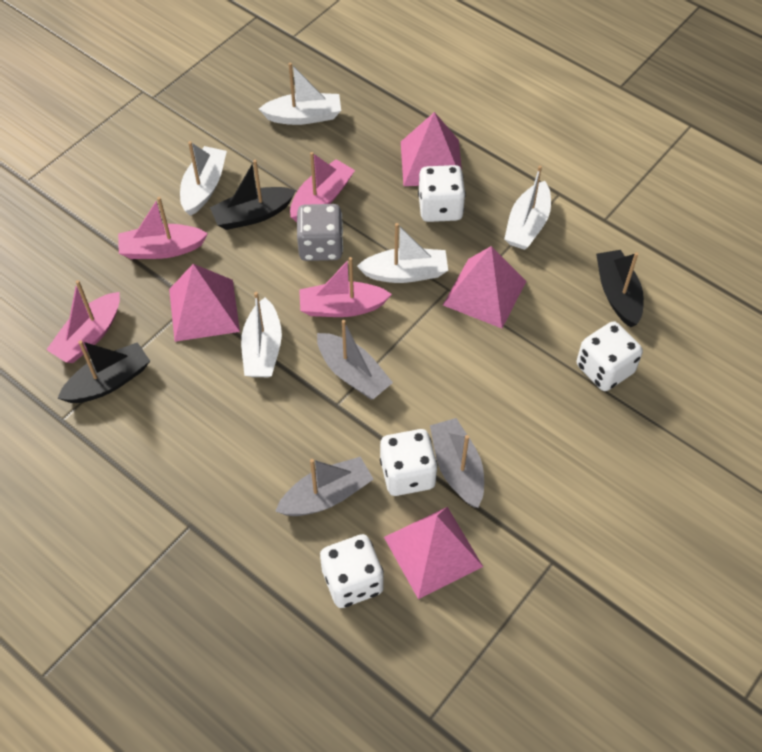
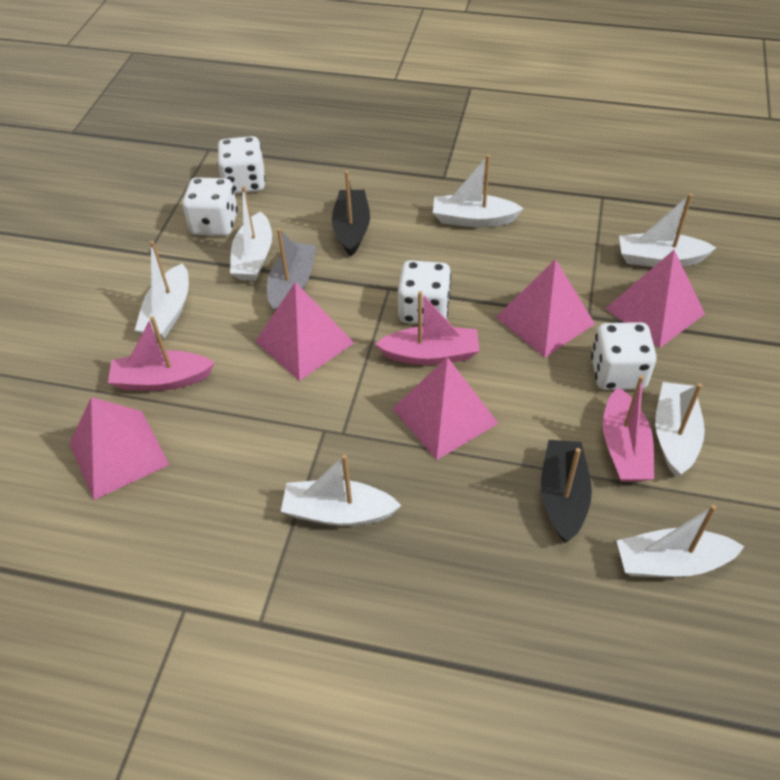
black boat: [57,340,150,403] [210,160,296,230] [596,250,644,327] = 3 -> [332,171,370,256] [541,440,592,543] = 2
grey boat: [275,457,374,516] [317,320,393,399] [430,418,484,508] = 3 -> [267,228,316,311] = 1
grey dice: [297,204,343,261] = 1 -> none = 0
pink boat: [46,280,120,363] [118,197,208,259] [290,152,355,222] [299,257,392,317] = 4 -> [108,316,215,391] [375,291,479,365] [603,375,654,482] = 3
pink pyramid: [169,264,240,342] [384,507,483,599] [401,112,462,186] [443,246,526,328] = 4 -> [69,397,169,500] [255,282,354,381] [392,357,499,460] [496,259,595,358] [605,250,705,348] = 5
white boat: [180,141,227,216] [241,292,282,377] [259,62,341,125] [357,223,448,283] [504,166,551,250] = 5 -> [135,241,189,339] [230,186,272,281] [281,454,401,526] [433,154,524,227] [616,505,745,578] [619,194,716,267] [655,382,705,477] = 7

